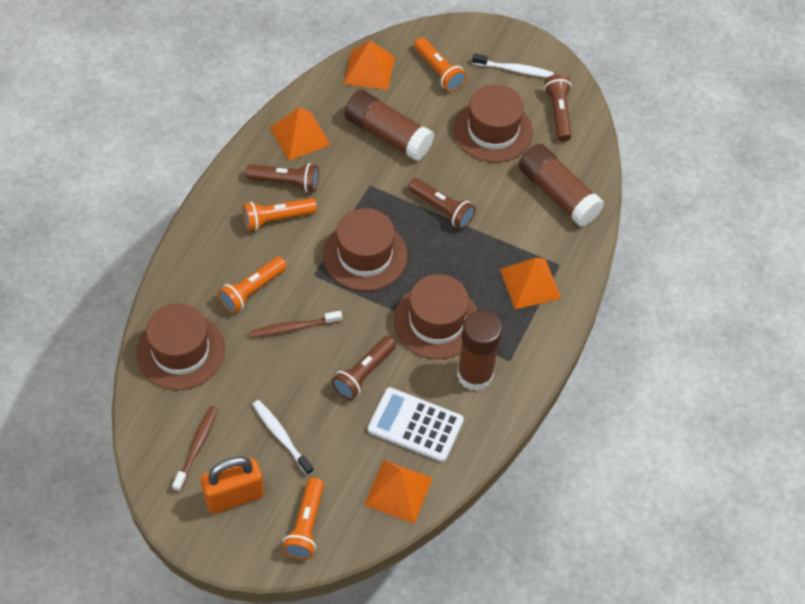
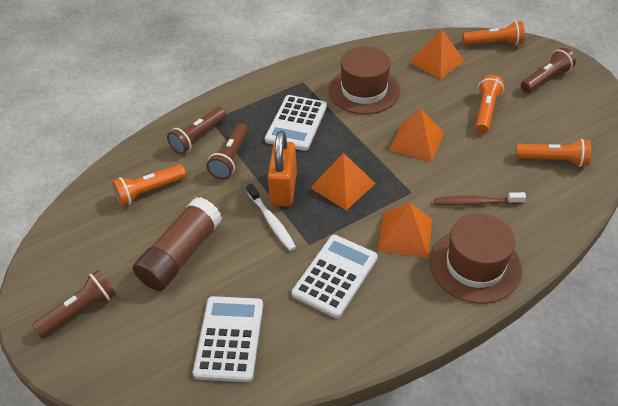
brown glue stick: [344,90,434,161] [457,310,503,391] [519,144,604,227] = 3 -> [133,197,222,291] = 1
brown hat: [136,303,225,390] [323,208,407,291] [393,274,478,359] [453,84,533,163] = 4 -> [329,47,400,114] [429,213,522,304] = 2
brown toothbrush: [172,406,218,492] [250,311,342,338] = 2 -> [434,192,526,206] = 1
white calculator: [368,387,464,462] = 1 -> [193,296,263,382] [265,95,327,151] [291,235,378,318] = 3
white toothbrush: [252,400,314,476] [472,54,554,78] = 2 -> [246,184,296,251] = 1

